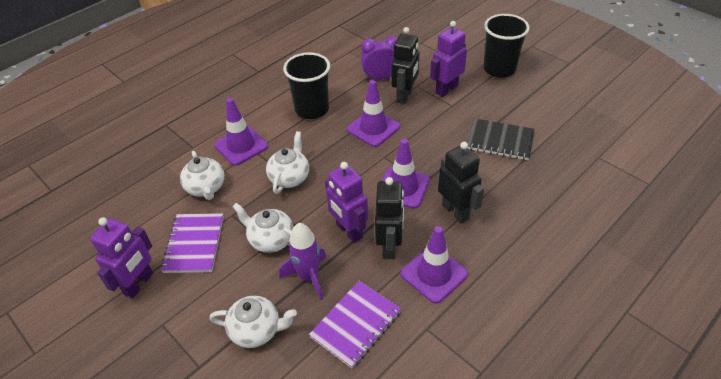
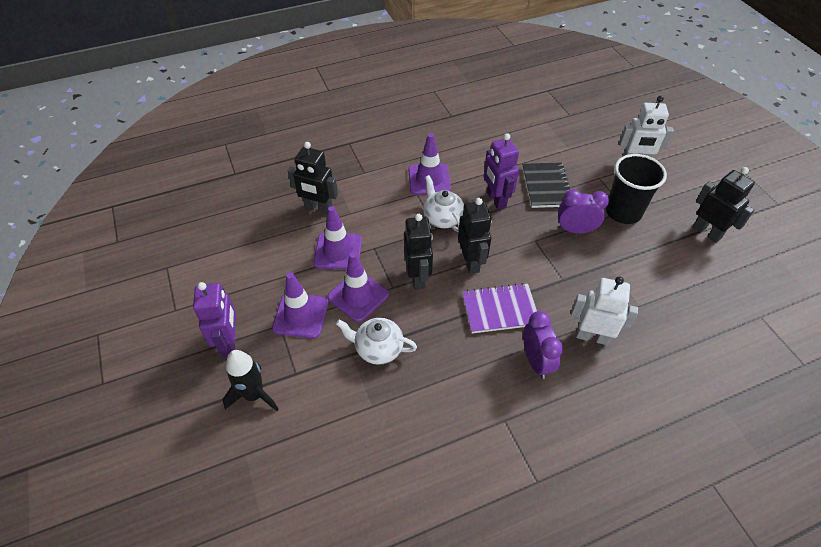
black cup: [283,52,330,119] [483,14,530,78] = 2 -> [606,154,667,224] = 1
black robot: [375,177,404,259] [391,27,419,104] [438,142,484,223] = 3 -> [288,142,338,214] [404,214,433,290] [458,198,492,274] [693,167,755,243] = 4
black rocket: none = 0 -> [222,350,279,411] = 1
purple clock: [361,36,397,80] = 1 -> [523,311,563,379] [558,189,609,233] = 2
purple notebook: [161,213,224,273] [309,281,401,368] = 2 -> [462,283,537,333] = 1
purple robot: [90,217,153,298] [325,162,368,243] [430,21,467,97] = 3 -> [193,282,236,357] [484,133,519,210] = 2
purple rocket: [279,223,326,300] = 1 -> none = 0
white robot: none = 0 -> [571,276,638,345] [619,96,674,157] = 2
white teapot: [180,151,225,200] [209,296,297,348] [232,203,294,253] [266,131,309,194] = 4 -> [336,318,417,365] [423,175,464,232] = 2

